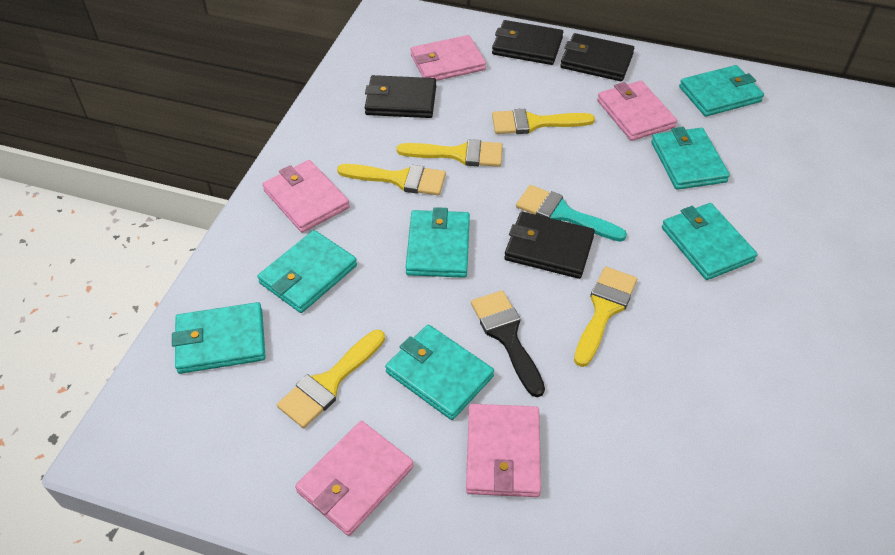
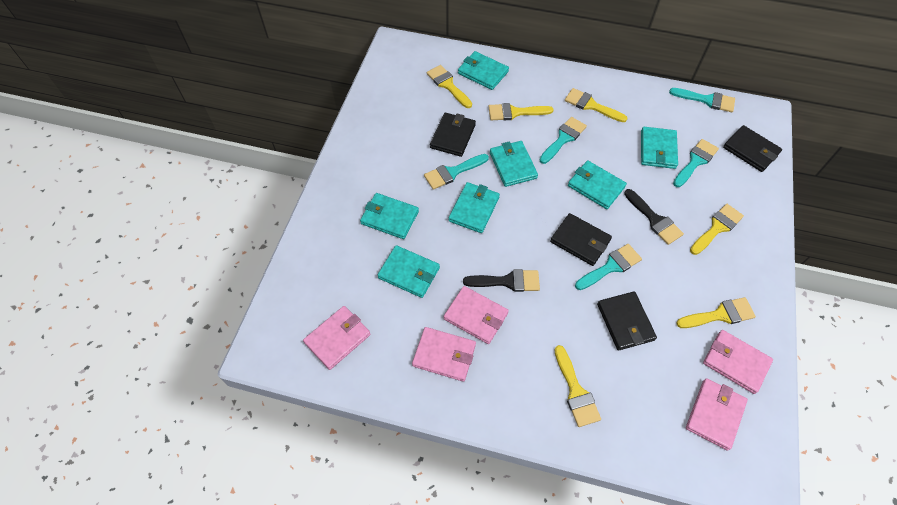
black brush: [471,290,545,397] = 1 -> [463,269,540,292] [624,189,684,245] = 2
turquoise brush: [516,185,627,242] = 1 -> [424,154,489,190] [540,117,587,164] [575,244,642,290] [669,88,735,112] [673,139,719,187] = 5
yellow brush: [277,330,385,428] [337,164,446,195] [397,139,503,167] [492,109,595,134] [574,267,637,367] = 5 -> [427,65,472,108] [489,103,554,120] [554,345,601,427] [565,88,628,122] [676,297,756,328] [690,204,744,255] = 6

